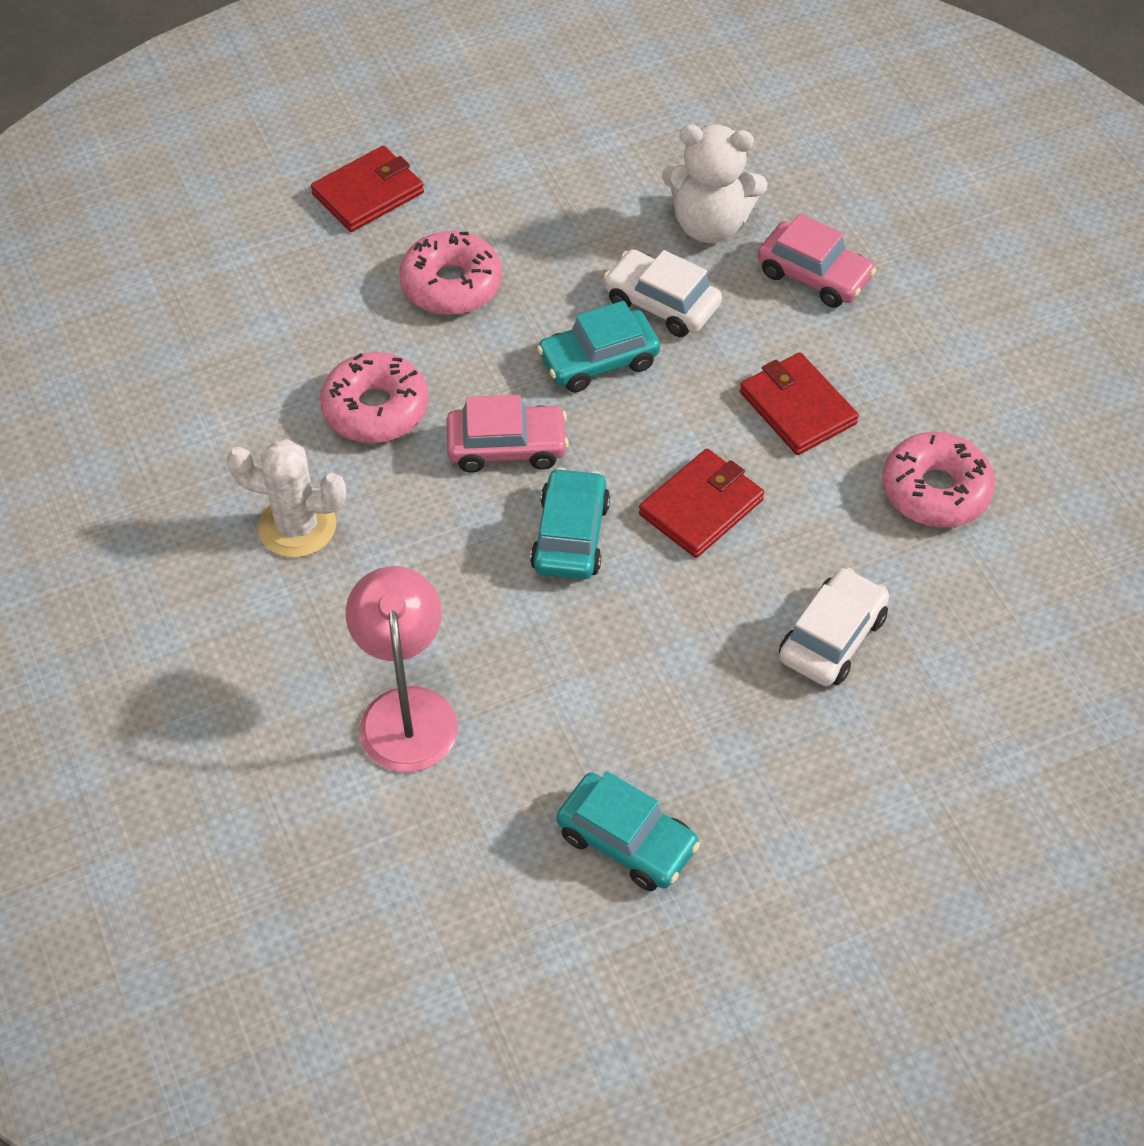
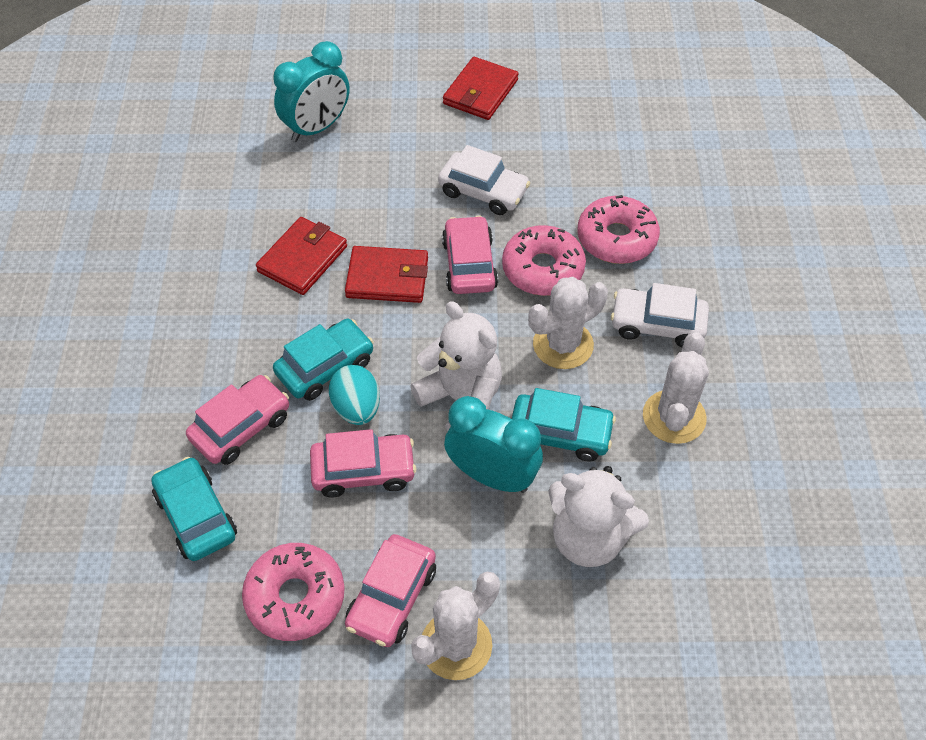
pink car: [446,395,569,473] [758,213,876,308] = 2 -> [186,375,289,465] [310,429,416,498] [345,534,436,647] [442,215,498,294] = 4
pink lamp: [346,566,458,772] = 1 -> none = 0
turquoise clock: none = 0 -> [273,41,350,142] [444,396,543,493] = 2
turquoise egg: none = 0 -> [329,365,380,425] = 1
white cactus: [227,439,346,558] = 1 -> [411,572,500,680] [528,277,608,369] [643,332,709,444] = 3
white teddy bear: [662,125,767,243] = 1 -> [410,301,502,431] [548,466,649,567] = 2

